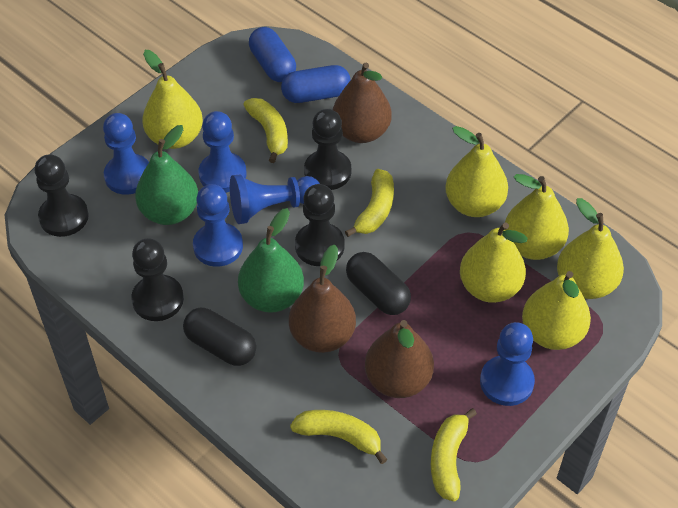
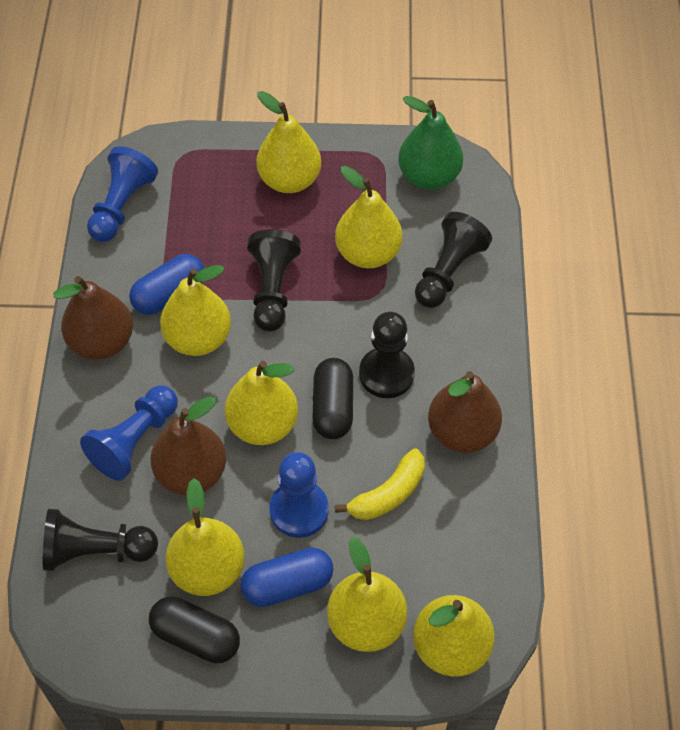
blue pawn: [103,113,149,195] [193,184,243,267] [199,111,247,193] [230,174,320,224] [480,322,535,406] = 5 -> [80,385,178,481] [87,146,158,242] [270,452,329,538] = 3
green pear: [135,125,198,225] [238,208,304,313] = 2 -> [398,96,463,190] = 1
yellow banana: [243,98,288,163] [290,410,388,464] [345,169,394,237] [431,408,477,502] = 4 -> [335,448,425,520] = 1
yellow pear: [142,50,203,149] [445,126,508,217] [460,222,528,303] [505,174,569,260] [522,271,591,350] [557,198,624,299] = 6 -> [160,265,231,356] [165,478,245,596] [225,361,298,445] [256,91,321,193] [327,537,407,652] [335,166,402,268] [413,595,495,677] = 7

